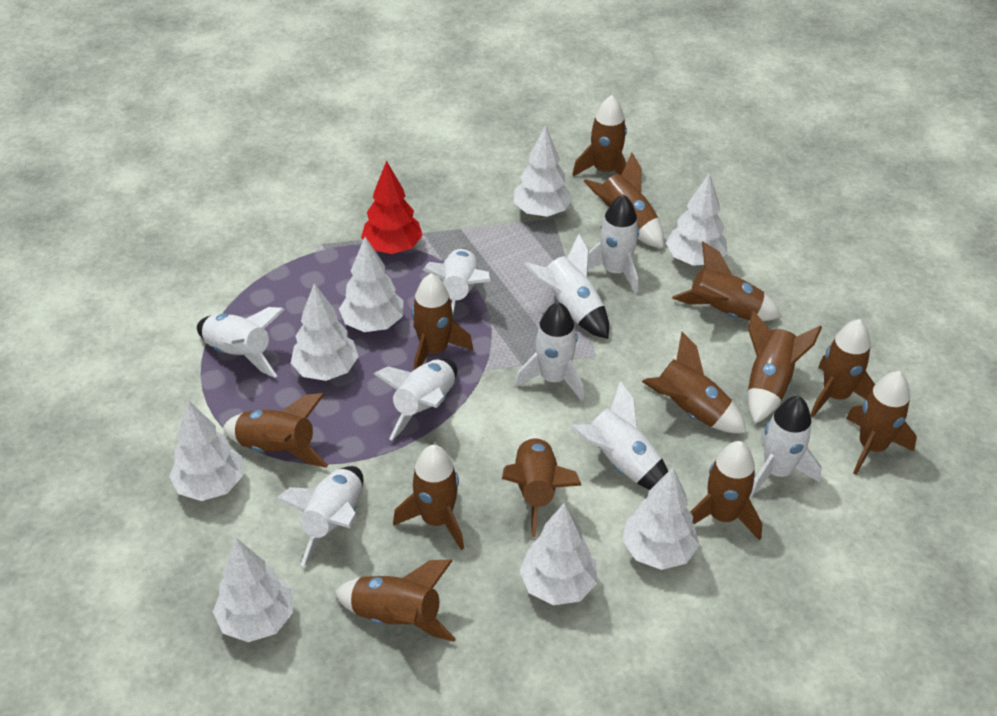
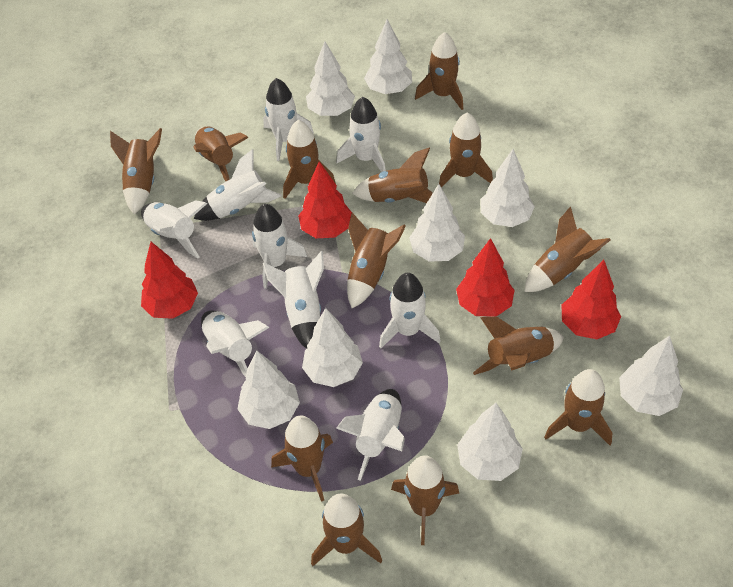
red tree: [361,161,423,254] = 1 -> [141,242,198,319] [298,161,352,238] [456,238,515,317] [562,260,621,339] = 4

